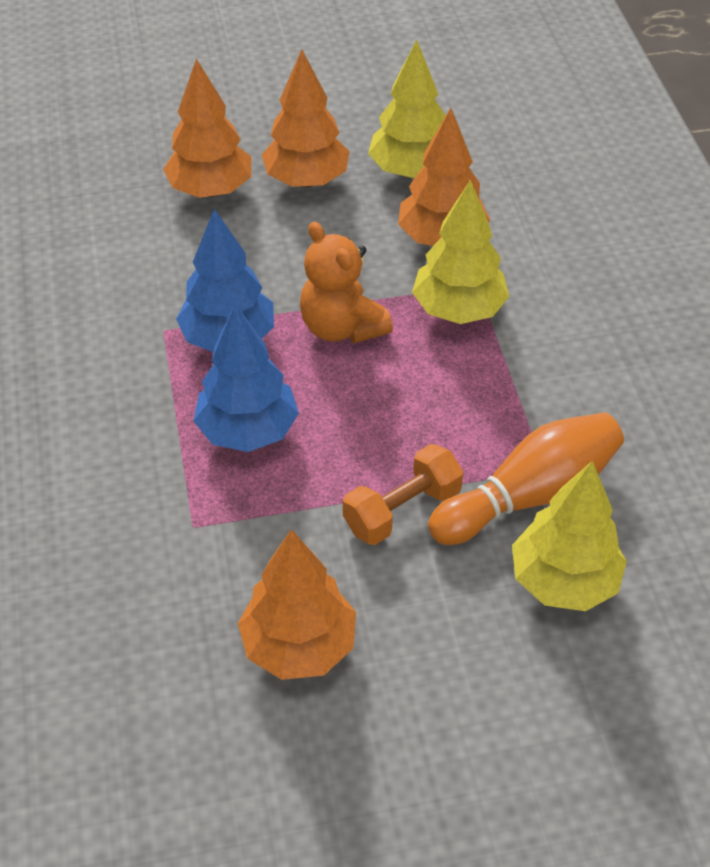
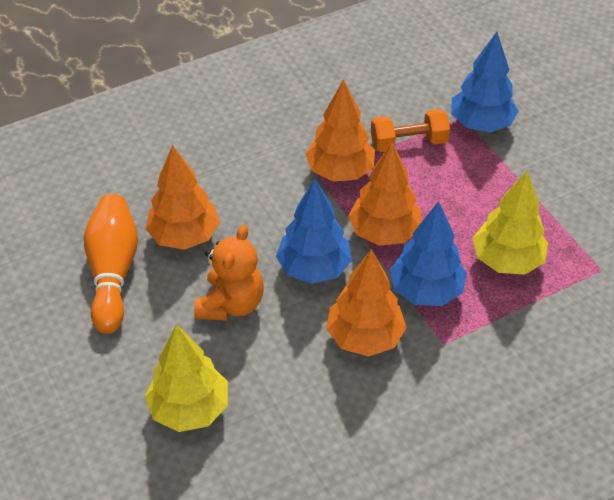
blue tree: [176,209,274,352] [193,304,299,452] = 2 -> [276,178,352,284] [390,201,467,306] [451,32,518,132] = 3
yellow tree: [368,40,446,178] [412,179,510,324] [512,461,627,611] = 3 -> [145,324,228,432] [473,170,548,275] = 2

